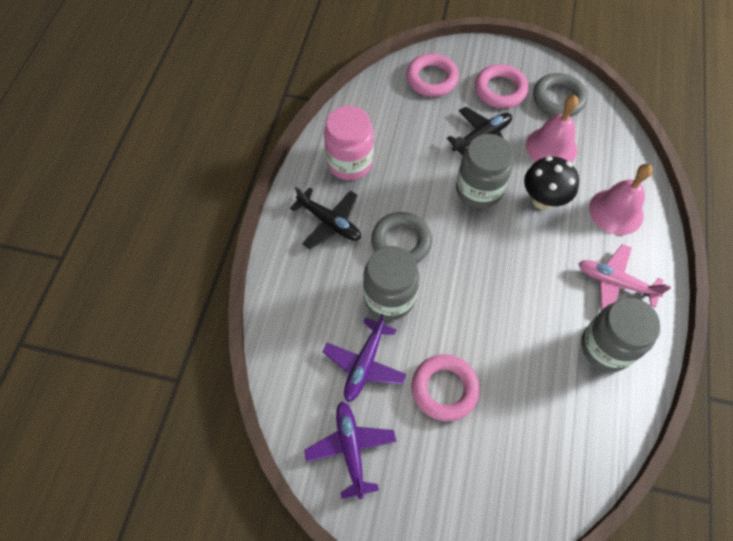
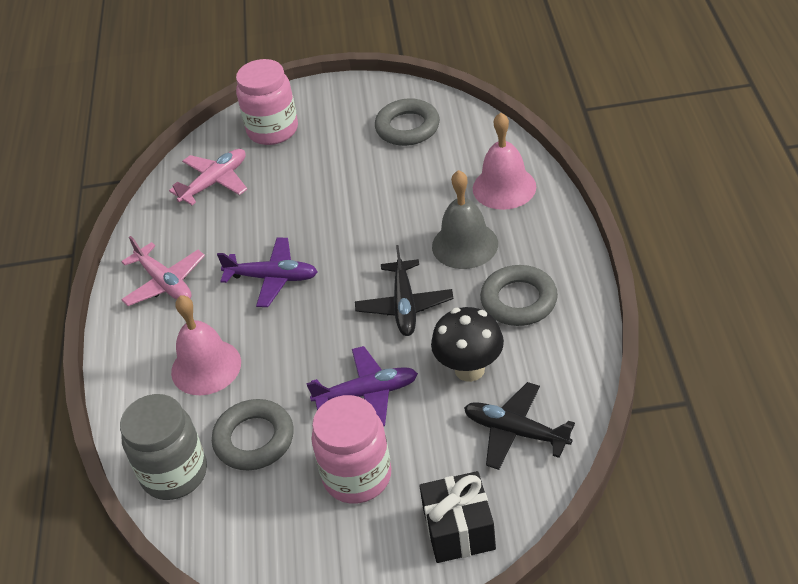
black gift: none = 0 -> [419,471,496,563] = 1
grey bell: none = 0 -> [432,170,498,269] = 1
grey jar: [363,246,419,320] [456,134,513,209] [581,298,661,371] = 3 -> [120,394,207,500] = 1
grey ring: [371,212,432,264] [533,73,588,117] = 2 -> [212,399,294,470] [375,98,440,146] [480,265,558,326] = 3
pink jar: [324,106,374,180] = 1 -> [236,59,298,145] [311,395,391,504] = 2
pink plane: [578,244,671,311] = 1 -> [121,236,205,306] [169,149,247,205] = 2
pink ring: [406,54,459,97] [411,354,480,421] [475,64,528,108] = 3 -> none = 0

